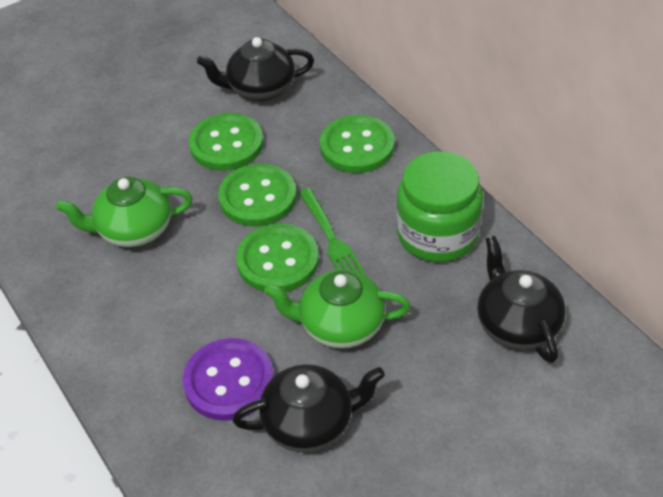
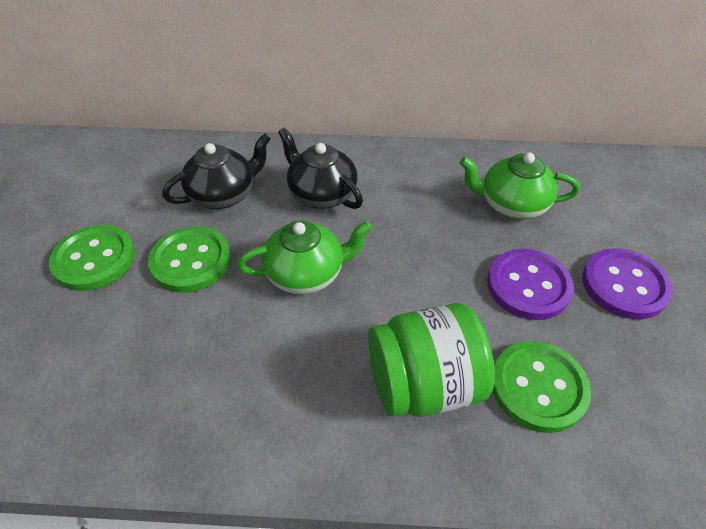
black teapot: [197,37,314,101] [233,364,385,453] [477,236,566,363] = 3 -> [162,133,271,209] [278,127,363,209] = 2
green button: [189,113,263,171] [218,164,297,227] [236,224,319,292] [320,115,394,173] = 4 -> [49,225,135,291] [148,226,231,293] [492,341,591,433] = 3
green fork: [298,188,366,276] = 1 -> none = 0
purple button: [183,338,274,421] = 1 -> [487,249,574,320] [582,248,673,319] = 2

